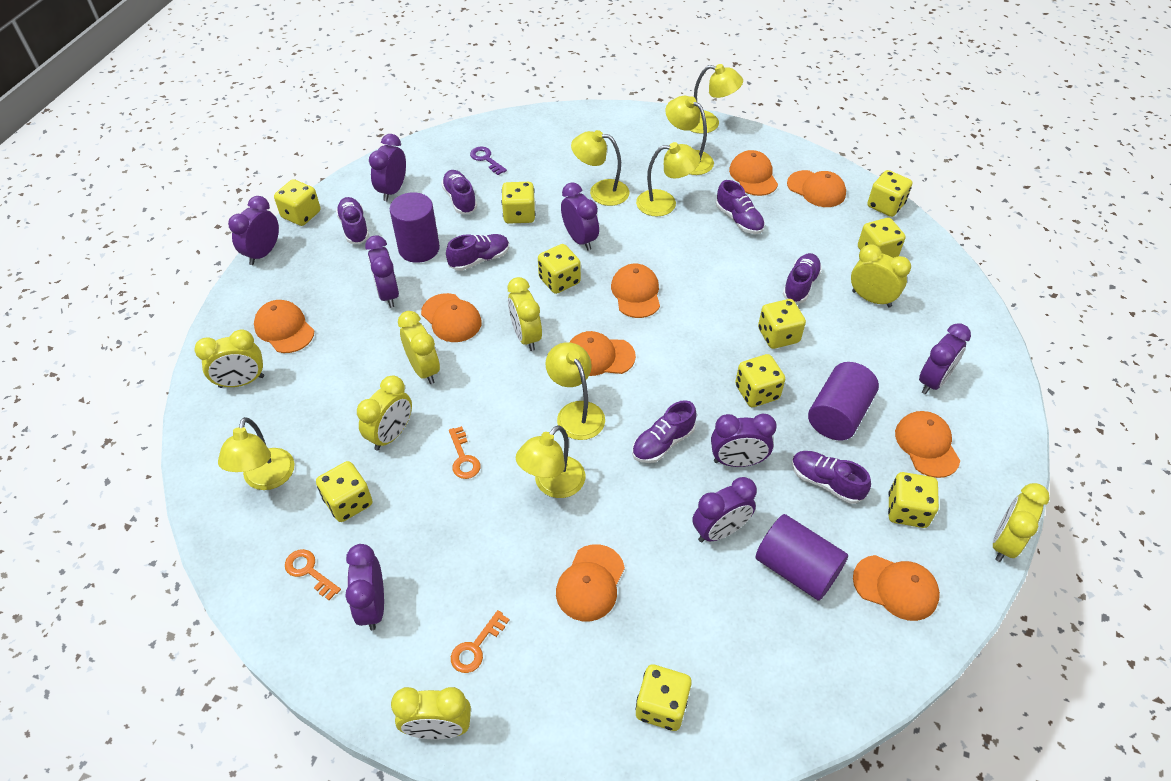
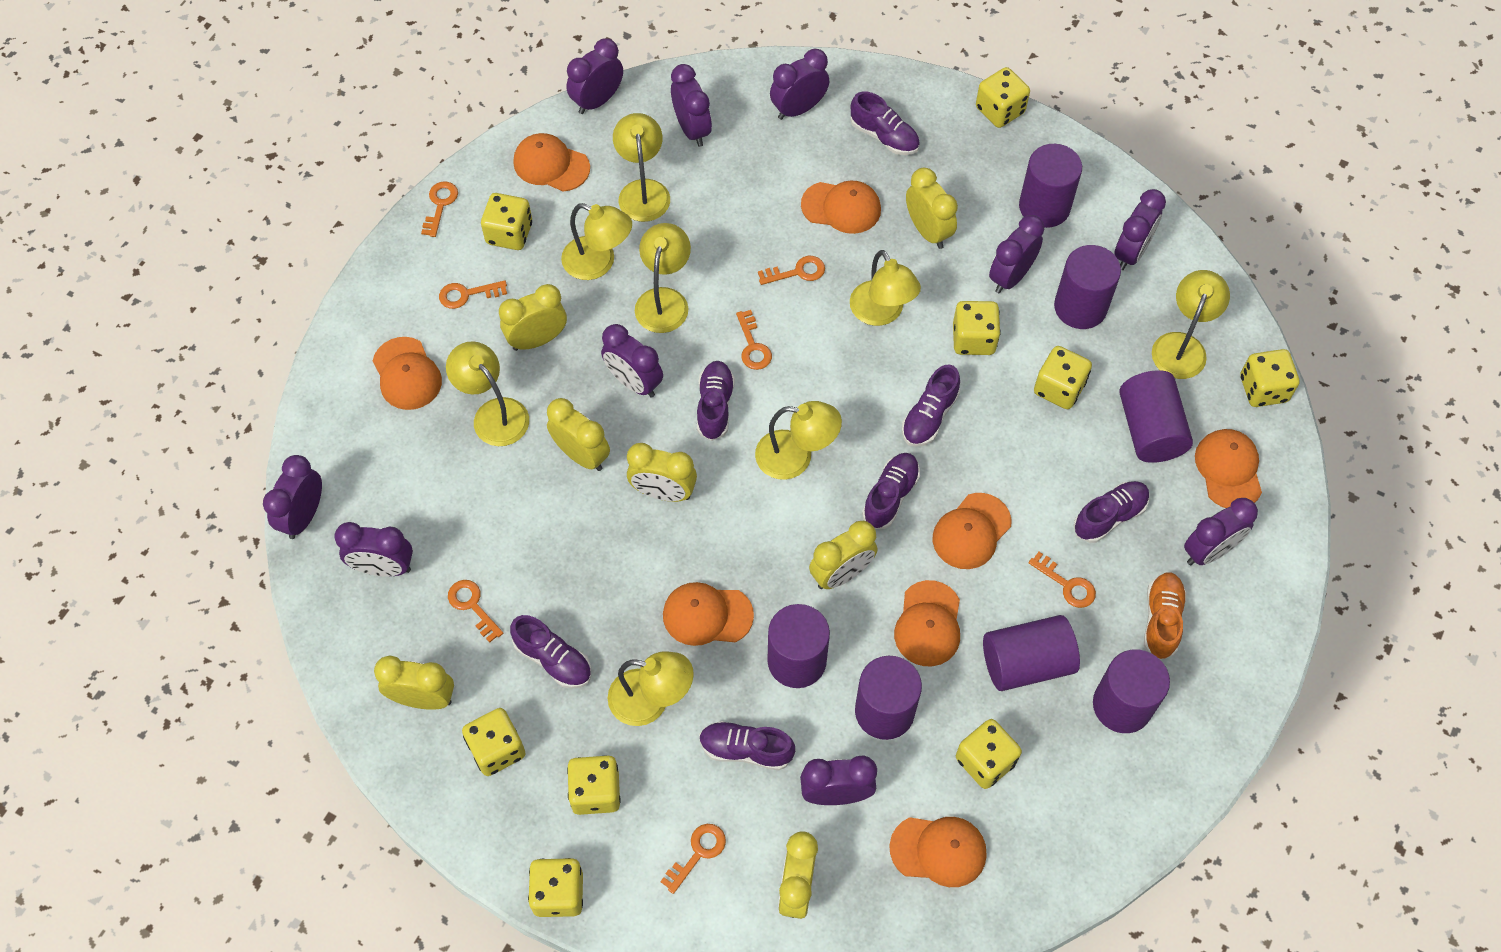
orange cap: [254,300,314,353] [421,293,482,342] [556,544,625,621] [570,331,636,376] [611,264,660,318] [729,150,778,196] [787,170,846,207] [853,555,940,621] [895,411,960,478] = 9 -> [373,337,442,410] [513,133,590,192] [663,582,754,646] [801,180,881,234] [889,817,987,887] [894,580,960,666] [933,493,1011,569] [1195,429,1262,508] = 8
orange key: [285,549,341,600] [449,426,480,479] [451,610,509,673] = 3 -> [421,182,458,237] [439,280,507,309] [448,580,503,643] [660,824,726,894] [736,310,772,370] [758,256,825,285] [1028,552,1096,608] = 7
orange shoe: none = 0 -> [1144,572,1187,660] = 1
purple clock: [228,196,279,265] [346,544,384,630] [365,235,399,308] [369,134,406,201] [561,182,599,251] [692,477,757,542] [711,414,777,467] [919,323,971,394] = 8 -> [263,455,322,539] [334,522,413,577] [567,38,623,114] [601,324,663,398] [671,64,712,147] [770,49,829,120] [800,755,877,805] [989,215,1044,294] [1114,189,1166,270] [1184,498,1258,565] = 10
purple cylinder: [389,192,440,263] [756,514,848,601] [808,362,879,440] = 3 -> [767,604,830,688] [855,656,922,740] [983,615,1080,691] [1019,144,1082,228] [1054,245,1121,329] [1093,649,1170,733] [1119,370,1193,463] = 7
purple key: [470,147,507,175] = 1 -> none = 0
yellow dice: [274,179,321,226] [316,461,373,522] [502,182,535,224] [538,244,581,294] [635,664,692,731] [735,354,785,407] [758,299,806,349] [858,218,905,258] [867,170,912,217] [888,472,939,528] = 10 -> [462,708,526,776] [481,193,532,250] [528,858,583,917] [567,755,621,815] [953,301,1001,355] [956,719,1022,789] [976,67,1030,128] [1034,346,1092,409] [1240,349,1300,407] = 9
yellow lamp: [218,417,295,490] [516,425,585,498] [545,342,605,440] [571,130,629,206] [636,142,700,216] [666,96,714,175] [689,64,743,134] = 7 -> [446,341,529,446] [561,203,632,280] [608,651,694,726] [613,113,670,222] [635,223,691,333] [755,401,842,480] [850,250,921,326] [1152,270,1230,379] = 8

